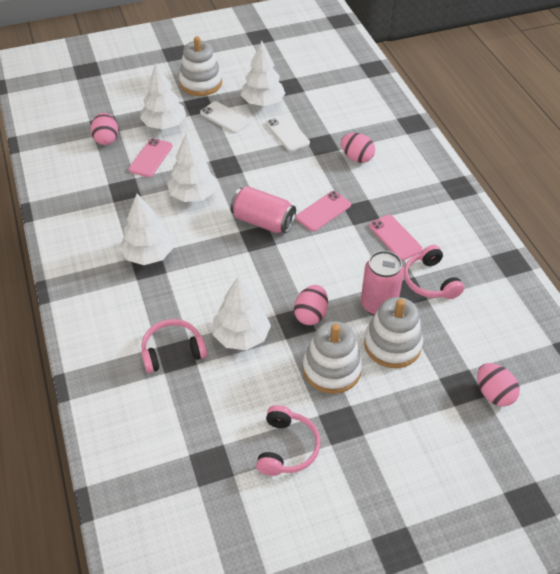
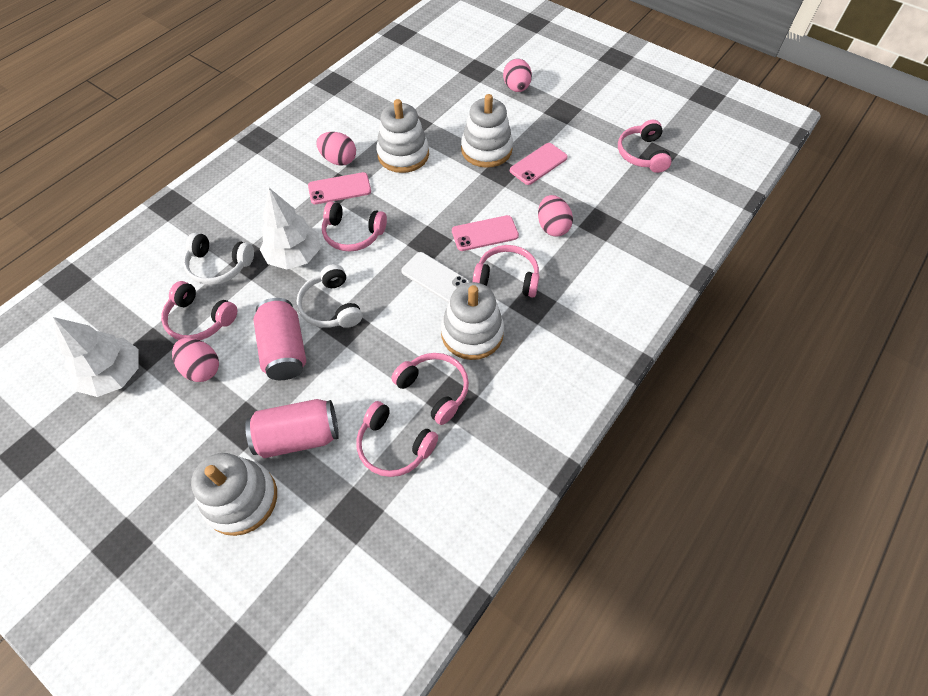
pink headphones: [141,319,207,373] [256,405,320,476] [404,245,464,299] = 3 -> [161,281,237,340] [322,201,387,252] [356,401,438,477] [391,353,469,425] [473,245,540,298] [618,120,672,173] = 6
white headphones: none = 0 -> [183,233,254,285] [297,264,362,328] = 2
white phone: [200,101,250,133] [266,115,310,152] = 2 -> [401,252,470,303] = 1
white stacking toy: [179,36,222,96] [303,321,362,394] [364,297,423,368] = 3 -> [191,453,277,536] [376,99,429,173] [441,282,504,360] [461,94,513,168] = 4
white tree: [119,194,173,265] [140,63,186,129] [167,133,217,202] [213,277,271,350] [241,41,286,106] = 5 -> [53,317,138,397] [260,188,320,269] = 2

